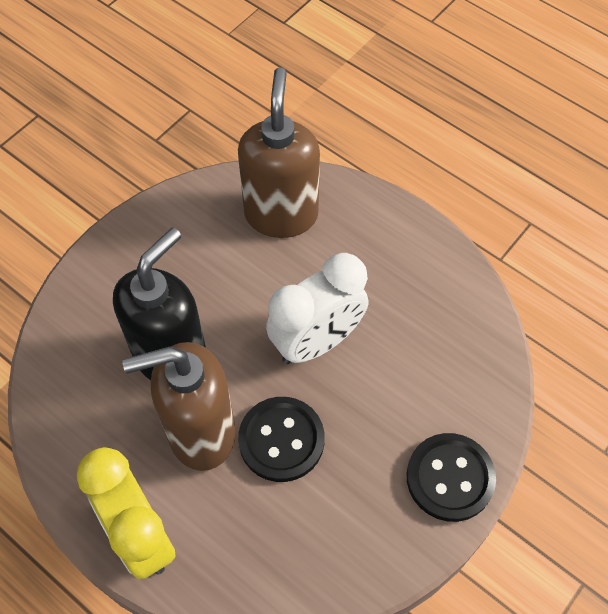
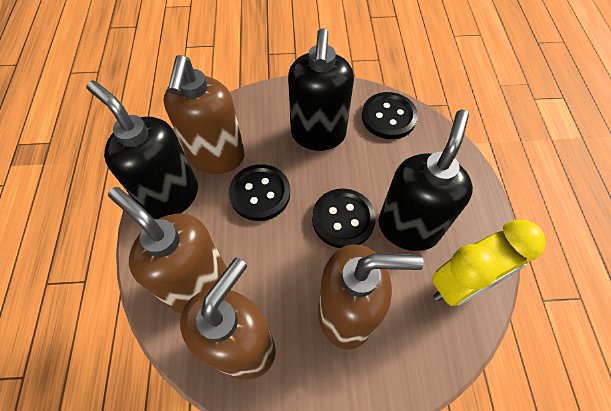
black button: [238,397,325,482] [407,433,496,522] = 2 -> [229,164,290,221] [312,188,376,248] [362,92,418,139] = 3
black soap dispenser: [113,227,206,380] = 1 -> [87,80,198,219] [288,28,354,151] [378,110,473,251] = 3
brown soap dispenser: [122,342,236,471] [238,67,320,238] = 2 -> [108,187,227,314] [163,55,245,174] [180,258,276,380] [318,244,424,350] = 4
white clock: [266,253,369,364] = 1 -> none = 0

